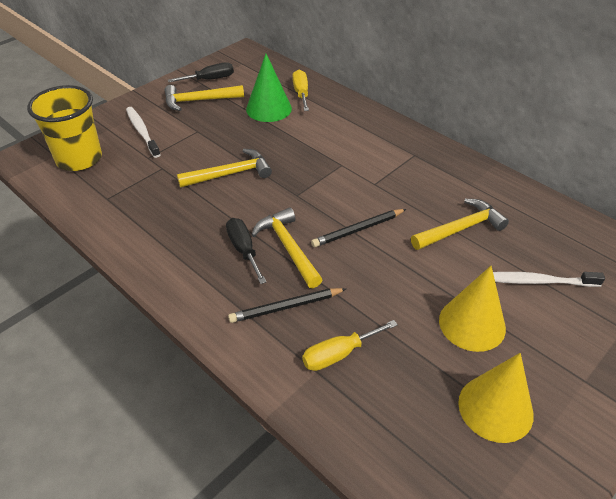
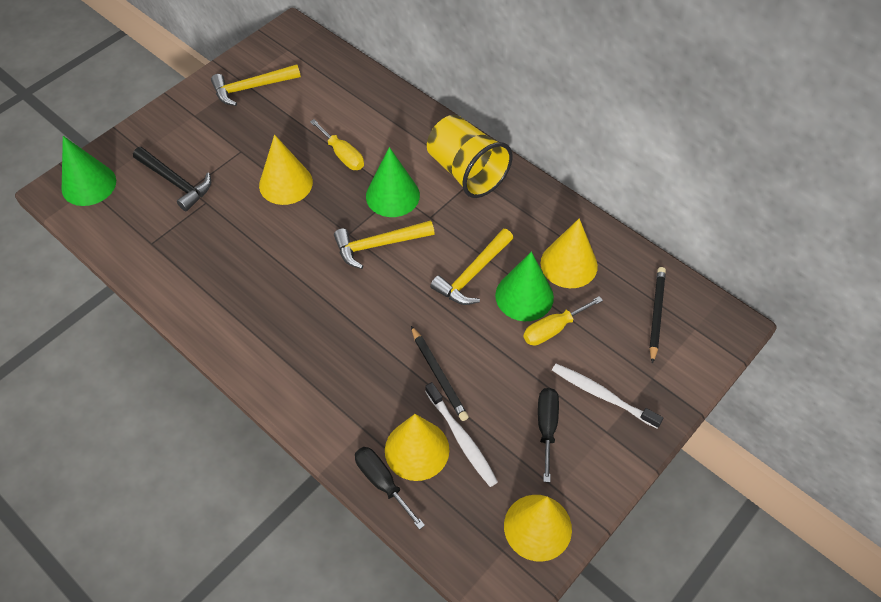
black hammer: none = 0 -> [133,147,211,211] = 1
green cone: [246,54,292,122] = 1 -> [62,136,116,206] [366,147,420,217] [495,252,554,321] = 3
yellow cone: [439,266,506,352] [458,353,534,443] = 2 -> [259,135,313,205] [385,414,449,481] [504,495,572,562] [541,218,598,288] = 4
yellow hammer: [165,85,244,111] [177,149,272,188] [252,208,323,288] [411,199,509,250] = 4 -> [211,64,301,106] [334,220,435,269] [430,229,513,305] = 3

